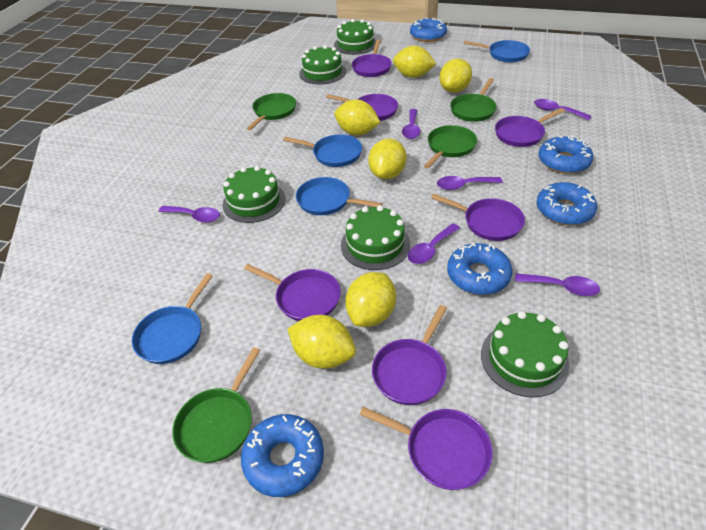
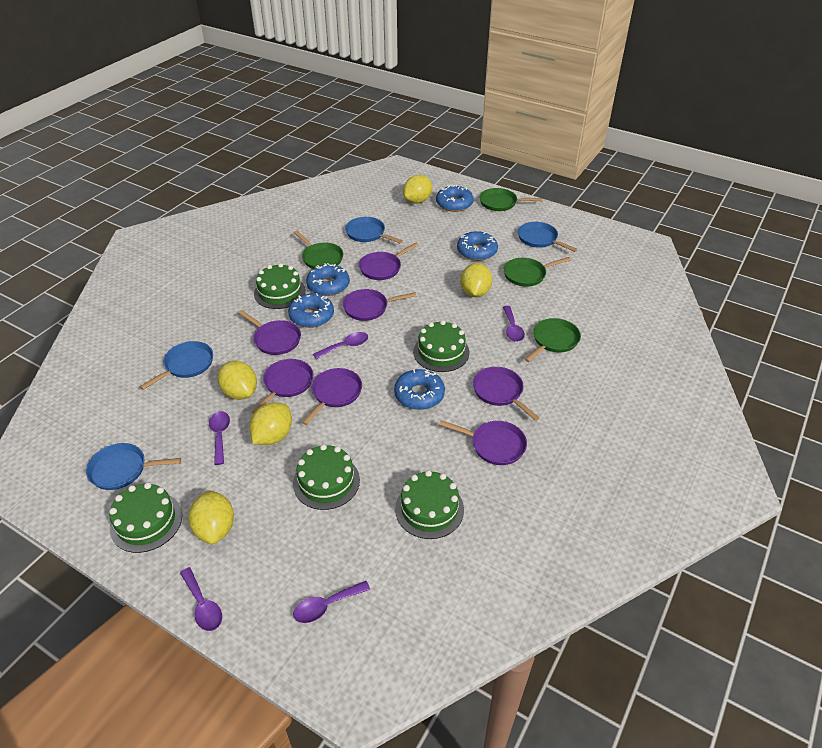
purple spoon: [159,206,220,223] [402,109,421,139] [408,223,460,264] [437,176,502,190] [515,273,600,296] [534,99,591,120] = 6 -> [180,567,222,631] [209,411,230,465] [293,581,370,623] [313,332,368,359] [503,306,525,342] = 5
yellow lemon: [288,315,356,369] [334,99,380,135] [345,272,396,327] [368,138,407,179] [393,46,436,78] [439,58,472,93] = 6 -> [188,490,234,544] [218,361,257,400] [249,402,292,445] [403,175,432,204] [460,263,492,297] = 5

